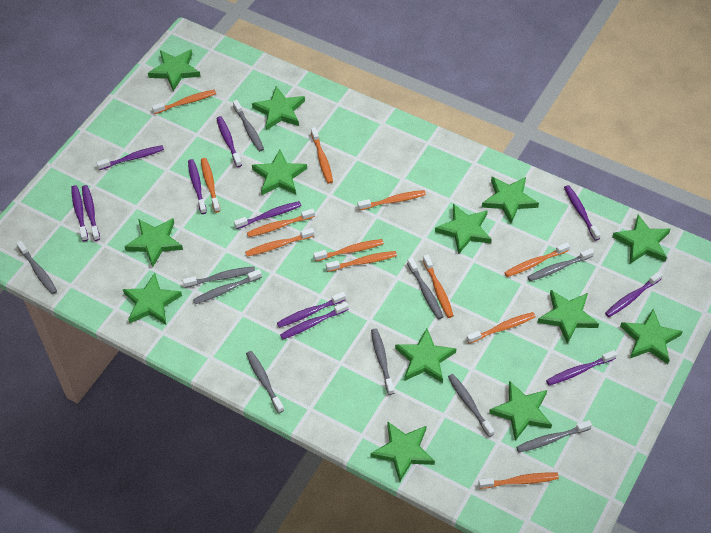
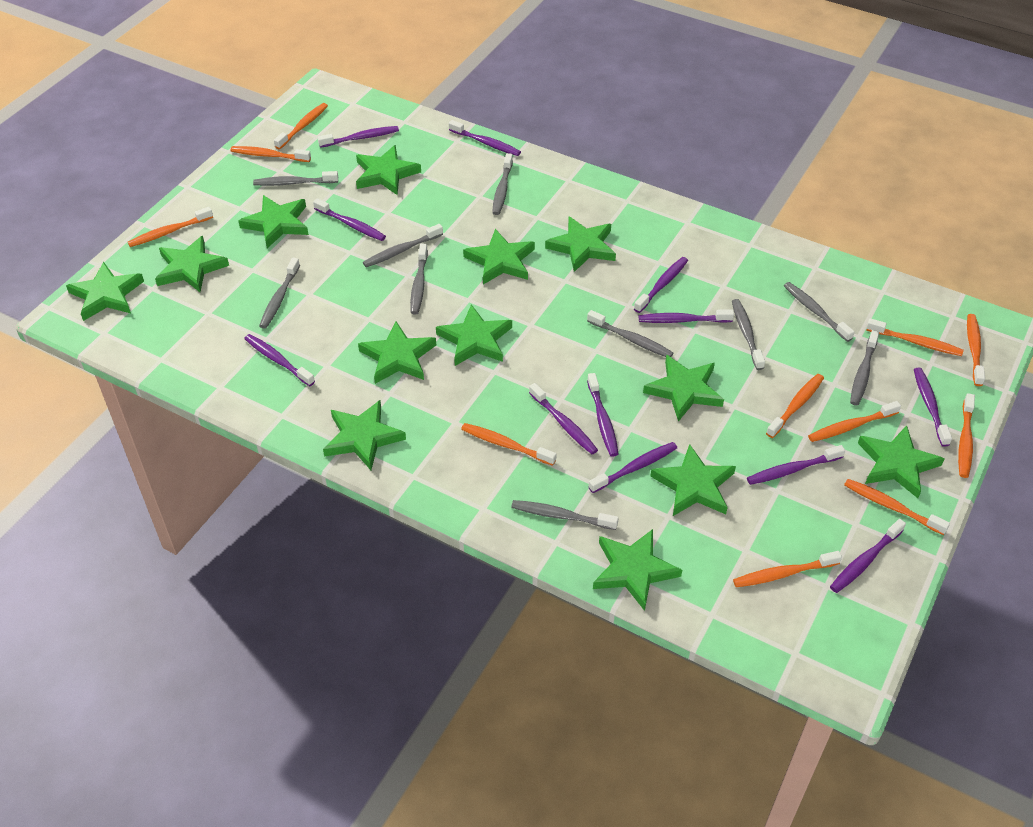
orange toothbrush: [152,90,216,114] [201,158,221,213] [245,228,314,257] [247,208,315,237] [311,127,333,184] [313,239,384,261] [326,251,397,272] [357,190,426,210] [423,255,454,318] [467,312,535,344] [478,473,559,489] [504,242,570,277] = 12 -> [128,207,213,247] [230,146,311,162] [274,103,328,149] [461,423,556,466] [733,551,842,587] [766,374,824,438] [808,401,901,442] [844,479,950,535] [866,318,964,356] [958,393,975,478] [967,314,985,386] = 11
purple toothbrush: [71,185,88,241] [82,185,100,241] [96,145,164,170] [188,159,207,214] [216,116,242,167] [234,201,301,229] [277,292,346,328] [280,302,348,340] [546,350,617,385] [564,185,601,241] [605,271,663,317] = 11 -> [244,334,315,386] [313,198,386,241] [318,126,399,148] [449,120,521,156] [529,383,598,454] [587,373,619,457] [589,442,677,493] [634,257,688,313] [639,310,734,323] [747,445,845,485] [830,519,906,593] [914,368,952,447] = 12

